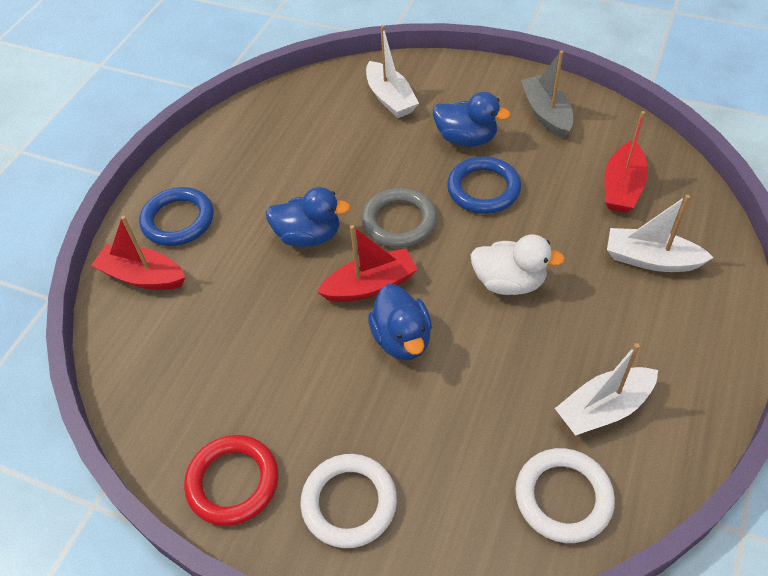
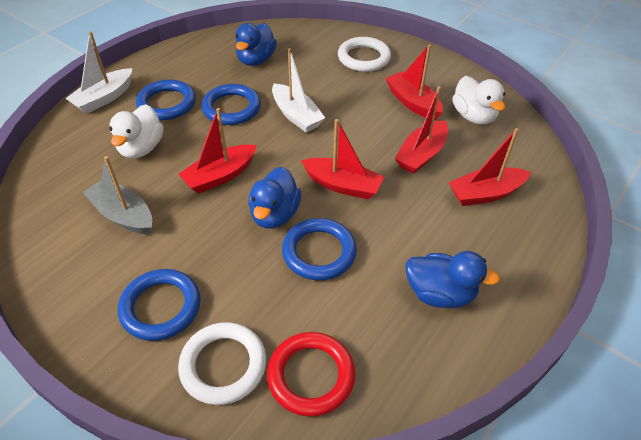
blue ring: [139,187,214,246] [447,156,521,214] = 2 -> [118,269,201,341] [136,79,196,120] [201,84,261,125] [282,218,357,280] = 4
grey ring: [362,188,437,248] = 1 -> none = 0
red boat: [91,216,185,290] [317,225,418,302] [605,111,648,213] = 3 -> [179,108,257,193] [301,119,384,199] [386,44,443,120] [395,86,448,174] [449,128,531,206] = 5
white boat: [366,25,419,118] [555,343,658,436] [607,195,714,272] = 3 -> [65,31,133,114] [272,48,325,132] = 2
white duck: [470,235,565,295] = 1 -> [109,104,163,158] [452,76,505,125] = 2

